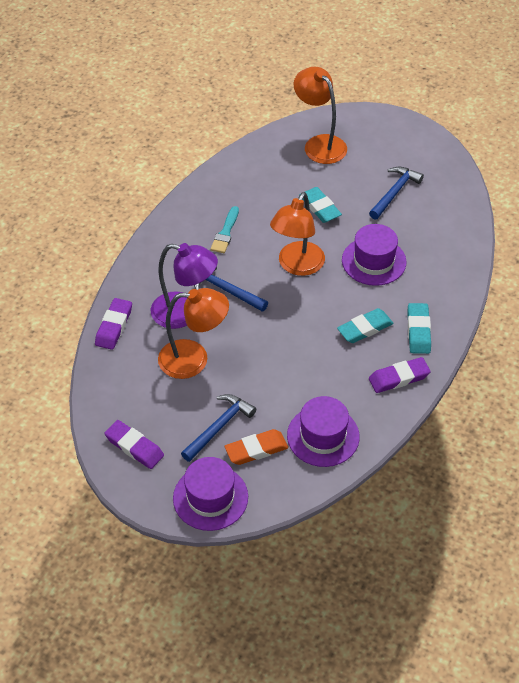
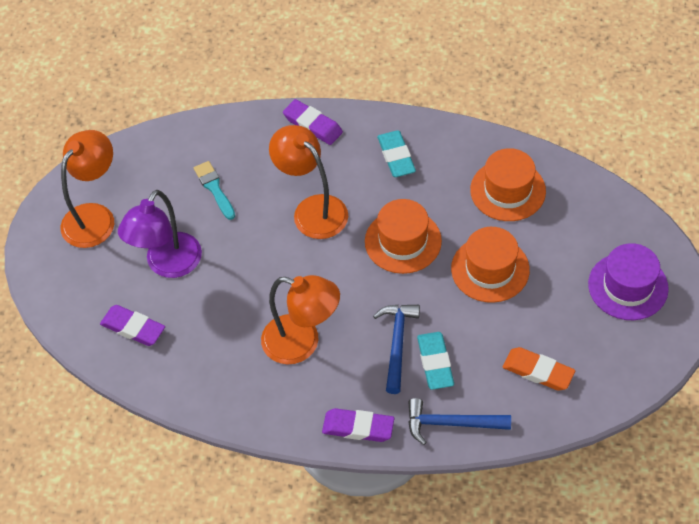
blue hammer: [181,394,256,462] [194,267,268,312] [369,166,424,219] = 3 -> [373,305,420,394] [408,398,511,445] = 2
orange hat: none = 0 -> [365,199,442,274] [451,227,530,303] [470,148,546,221] = 3
purple hat: [173,457,248,531] [287,396,360,467] [342,224,406,286] = 3 -> [588,243,669,320] = 1
turquoise eraser: [299,187,342,223] [337,308,394,343] [407,303,431,354] = 3 -> [377,130,416,177] [417,332,454,390] = 2

